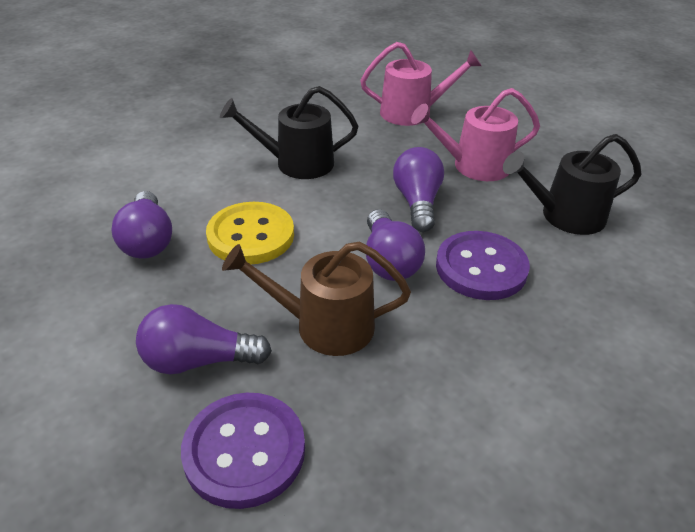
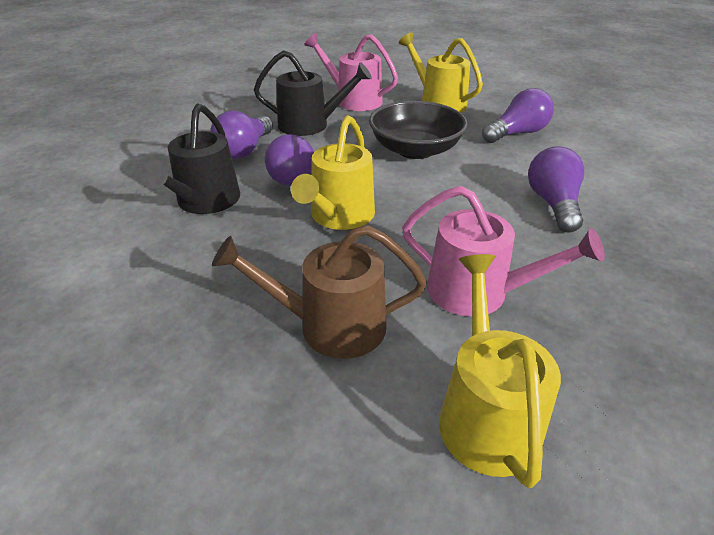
black bowl: none = 0 -> [369,101,468,159] = 1
purple button: [181,393,305,509] [436,231,530,300] = 2 -> none = 0
yellow button: [206,202,294,264] = 1 -> none = 0
yellow watering can: none = 0 -> [291,115,375,230] [399,32,483,113] [439,254,561,488] = 3

